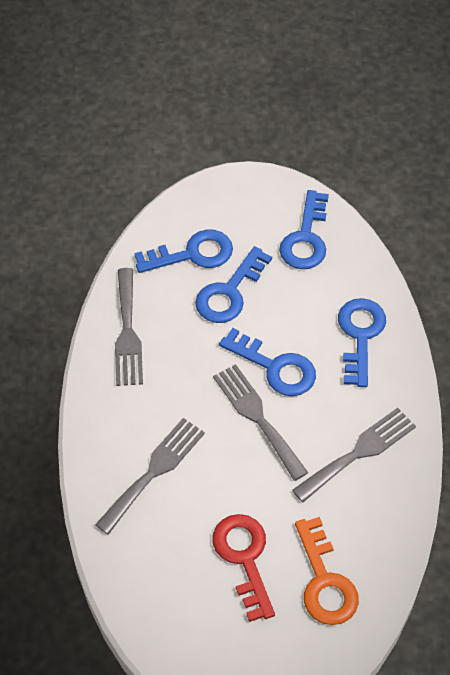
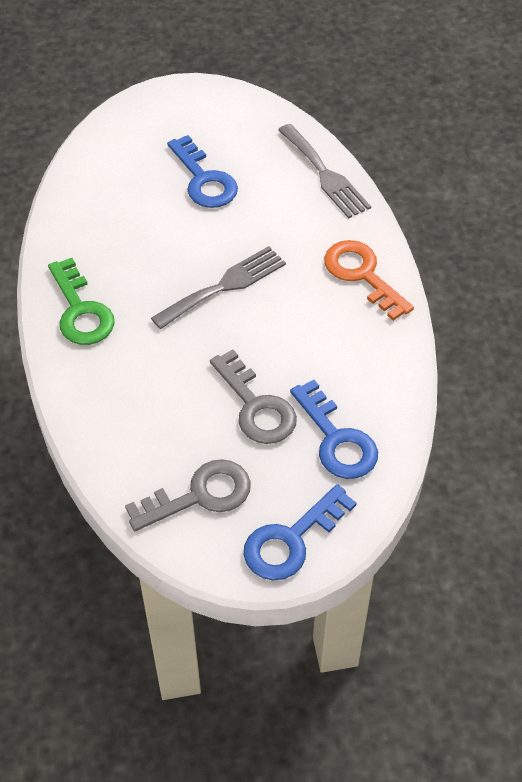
blue key: [135,230,233,273] [195,246,272,323] [219,328,316,396] [279,190,329,269] [338,298,386,387] = 5 -> [167,135,238,208] [244,484,357,581] [290,380,378,479] = 3
green key: none = 0 -> [48,258,115,345] = 1
grey fork: [95,418,205,535] [115,268,143,386] [213,364,308,481] [292,408,416,502] = 4 -> [151,246,286,329] [278,124,371,219] = 2
grey key: none = 0 -> [125,459,251,531] [210,349,297,444] = 2
red key: [213,514,275,622] = 1 -> none = 0

